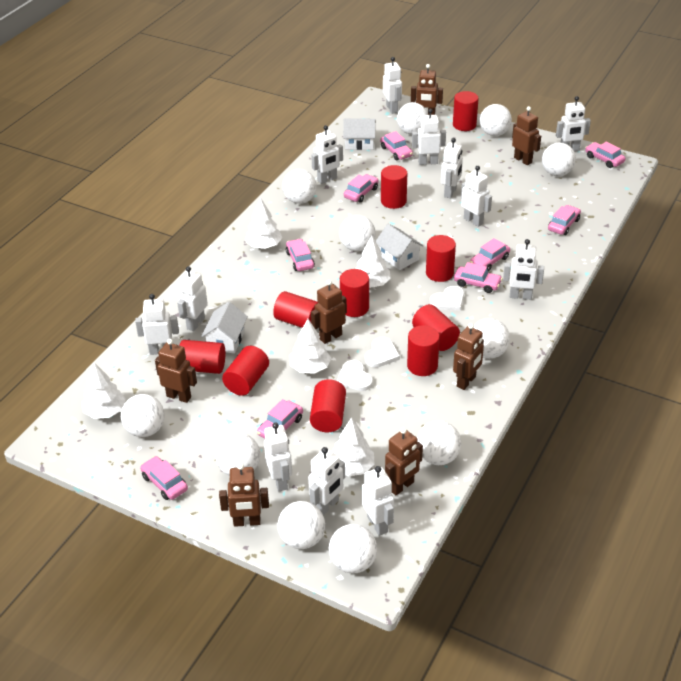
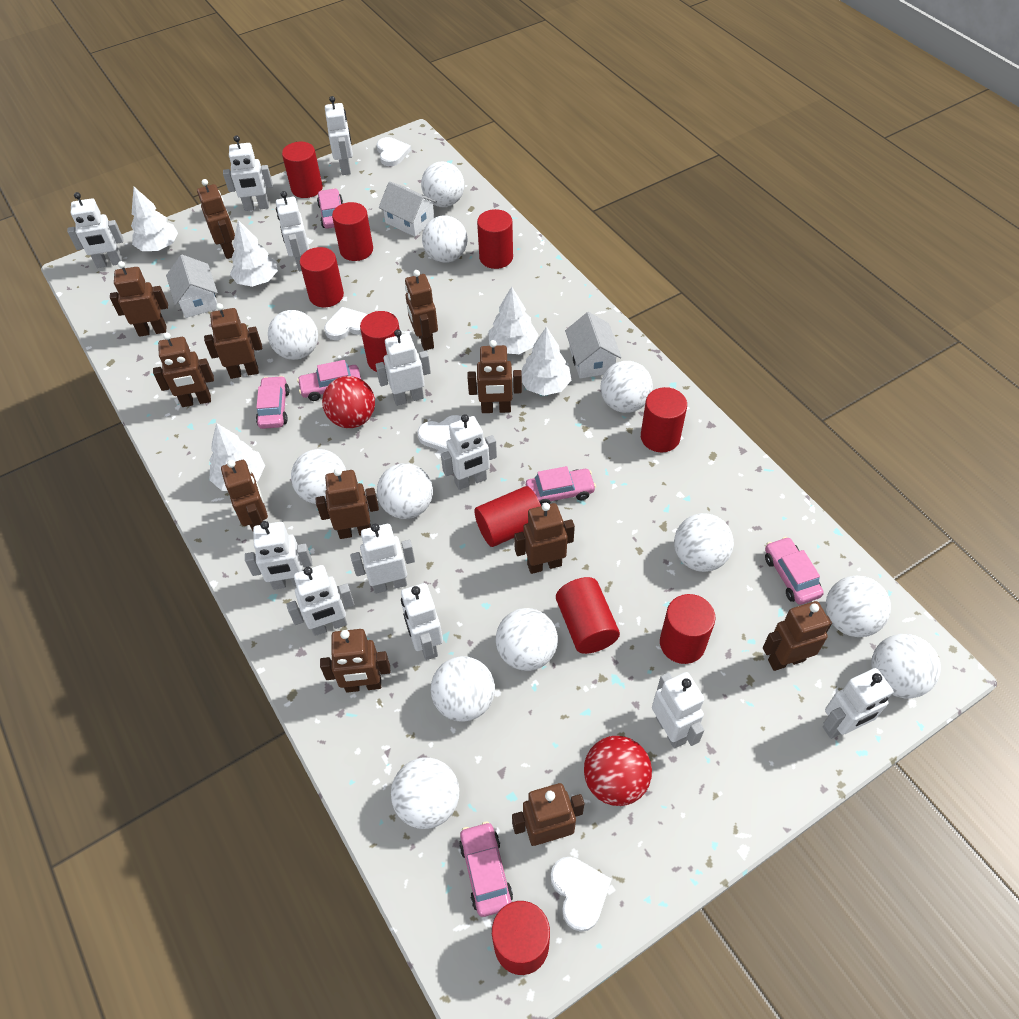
brown robot: [155,339,197,403] [219,463,269,527] [311,280,347,344] [385,427,423,495] [411,64,443,115] [453,323,484,390] [512,106,541,165] = 7 -> [110,261,168,337] [153,332,214,407] [197,179,235,259] [204,303,262,379] [221,460,268,531] [315,468,379,539] [320,629,390,693] [405,270,438,351] [467,340,522,413] [512,783,584,846] [514,503,575,574] [763,601,832,671] = 12
pink car: [140,456,188,500] [257,399,303,439] [286,239,315,271] [344,174,379,202] [380,131,413,160] [454,262,503,293] [470,238,510,272] [548,205,581,235] [585,141,626,168] = 9 -> [256,376,290,429] [297,360,361,401] [317,188,343,229] [459,821,513,917] [526,466,596,506] [765,537,824,605] = 6
red ball: none = 0 -> [322,376,375,428] [584,736,652,806] = 2
white ball: [121,394,165,437] [215,433,260,476] [278,501,325,549] [282,169,317,204] [329,524,377,574] [339,215,376,251] [397,102,428,135] [417,421,461,465] [474,318,510,359] [480,104,512,136] [542,143,576,176] = 11 -> [268,310,318,360] [291,449,346,504] [377,463,433,519] [391,757,459,829] [421,161,464,207] [422,215,468,263] [431,656,495,722] [496,608,558,671] [601,361,653,413] [674,513,734,572] [826,576,891,637] [871,634,941,698] = 12
white heart: [337,360,373,391] [365,337,400,367] [430,286,464,311] = 3 -> [324,307,368,340] [377,137,411,166] [417,415,461,452] [551,857,612,932] = 4

